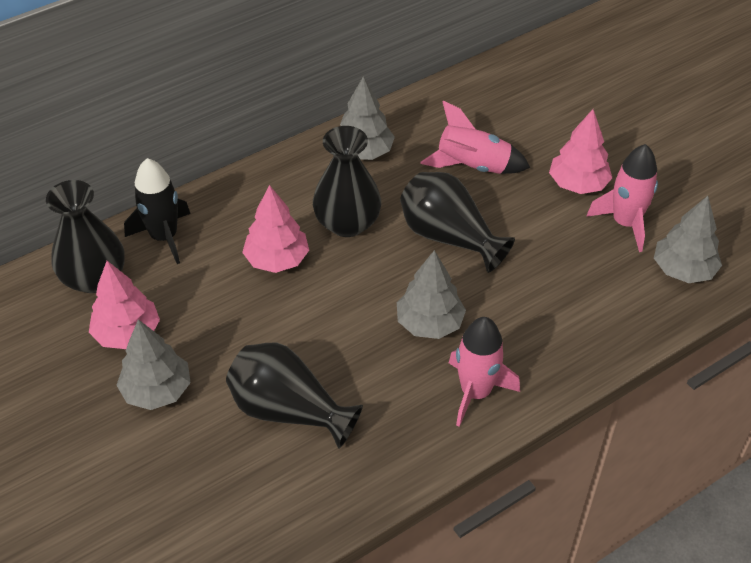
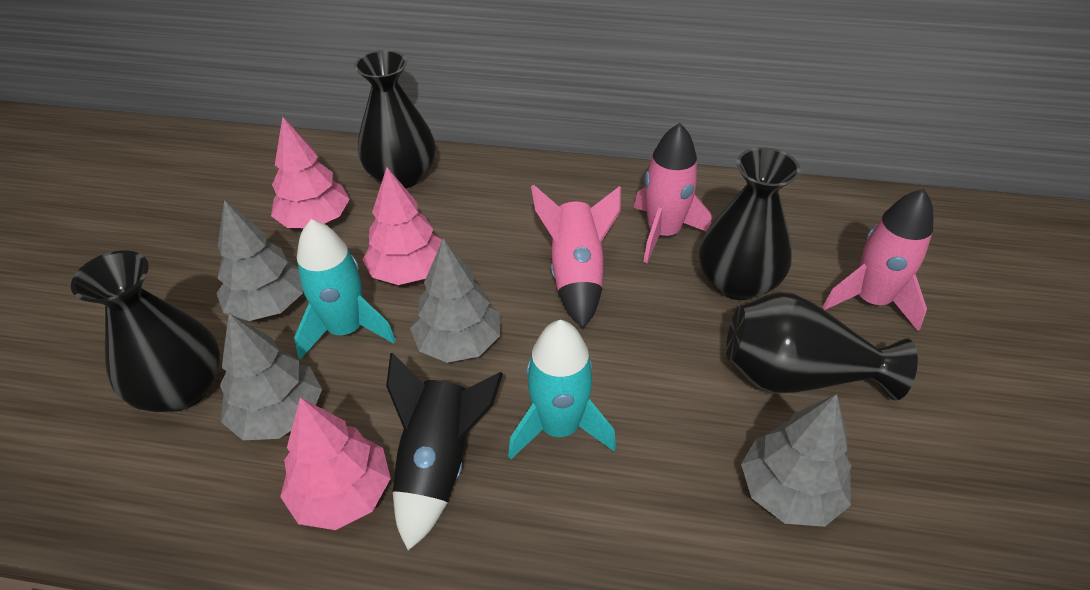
turquoise rocket: none = 0 -> [294,219,396,359] [508,320,616,459] = 2

